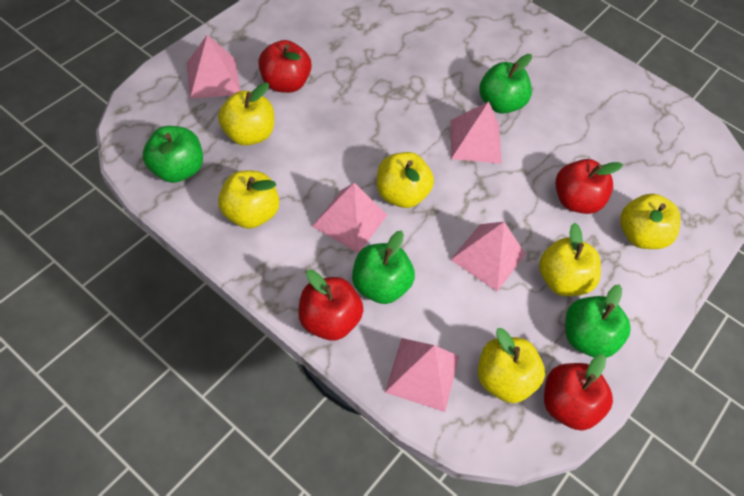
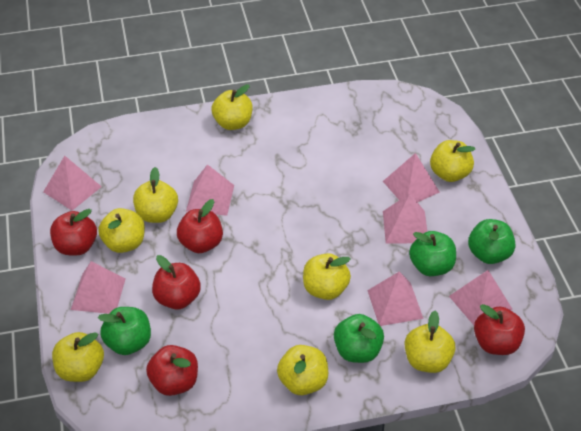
pink pyramid: [187,35,240,99] [312,183,387,253] [385,338,459,412] [451,101,502,164] [451,222,526,291] = 5 -> [43,156,102,211] [71,261,126,314] [186,164,234,216] [367,271,424,326] [383,153,440,202] [383,194,427,244] [449,270,513,325] = 7
red apple: [258,40,312,93] [298,270,364,341] [544,354,613,430] [555,159,623,214] = 4 -> [50,209,97,255] [146,345,198,396] [152,255,201,309] [177,199,223,253] [474,304,525,355] = 5
yellow apple: [218,82,274,146] [218,171,279,229] [377,152,434,208] [478,328,545,403] [539,223,601,296] [620,194,680,249] = 6 -> [52,332,104,382] [98,208,145,253] [133,167,178,223] [211,84,253,130] [277,345,328,395] [303,253,351,300] [405,311,456,373] [430,140,475,182] = 8

